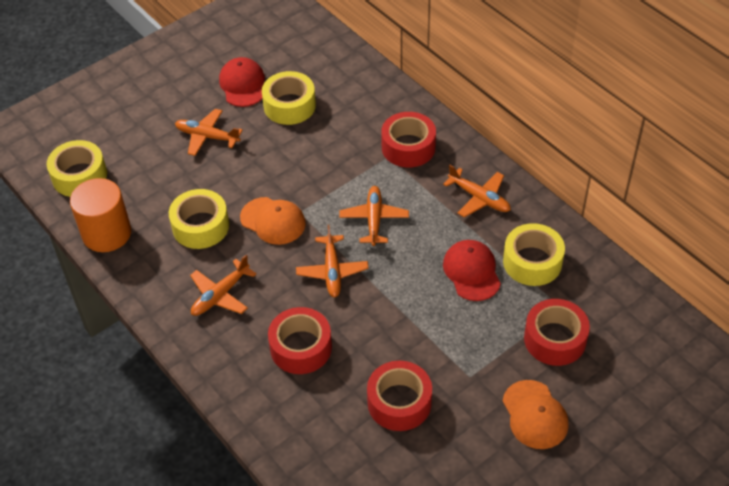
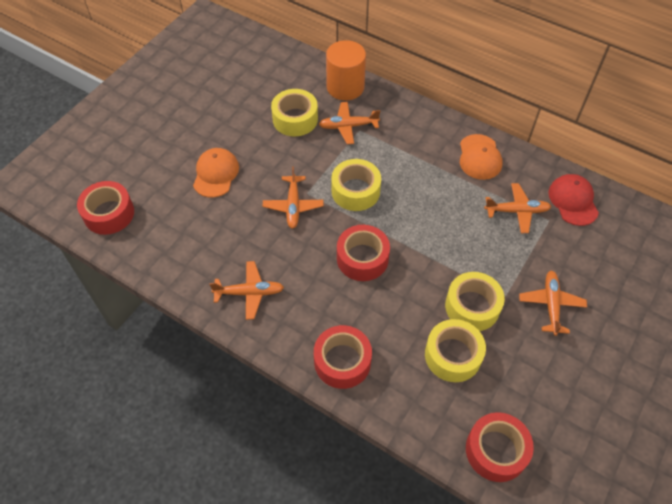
red cap: [219,57,265,107] [443,240,501,301] = 2 -> [548,174,599,226] = 1

